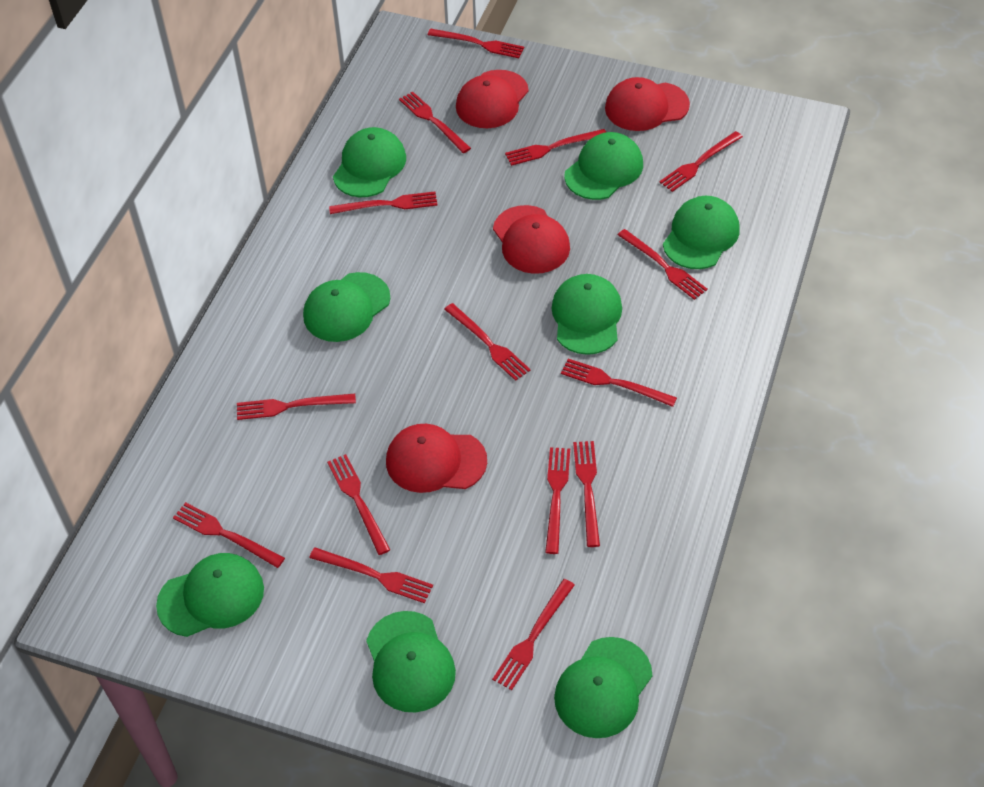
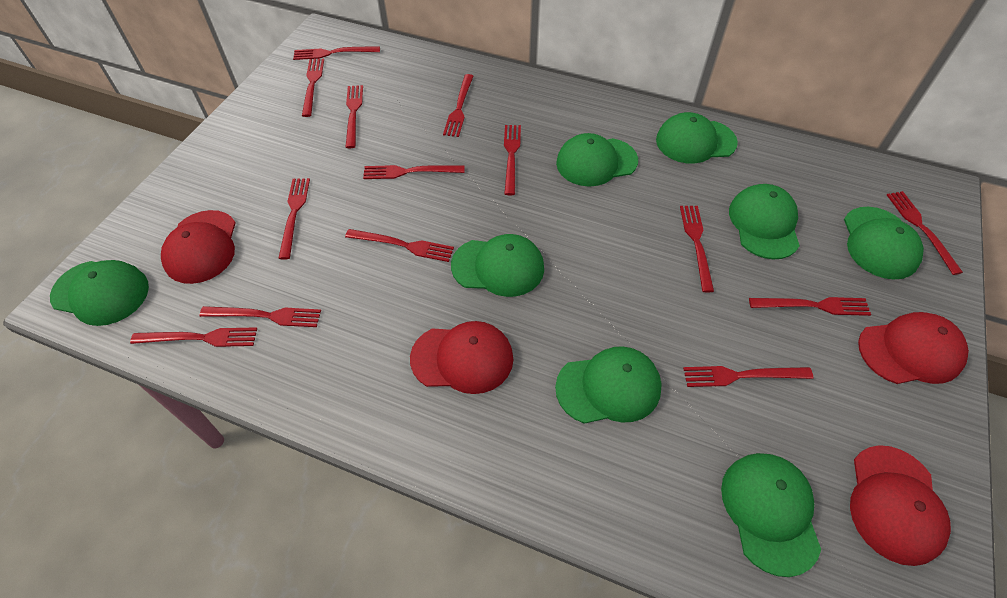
red fork: [173,502,285,568] [237,394,356,420] [309,547,433,603] [327,454,390,555] [329,192,438,214] [399,91,471,153] [428,29,524,58] [444,303,531,381] [492,579,575,690] [505,129,606,166] [545,447,570,554] [561,359,677,407] [573,441,600,547] [618,229,708,300] [659,131,743,192] = 15 -> [130,327,257,347] [200,306,321,327] [278,178,310,260] [293,46,380,60] [302,59,324,117] [345,85,363,148] [345,229,454,262] [363,165,464,179] [443,74,473,137] [504,125,521,195] [680,206,714,292] [683,366,813,387] [749,297,871,316] [887,191,963,275] = 14

